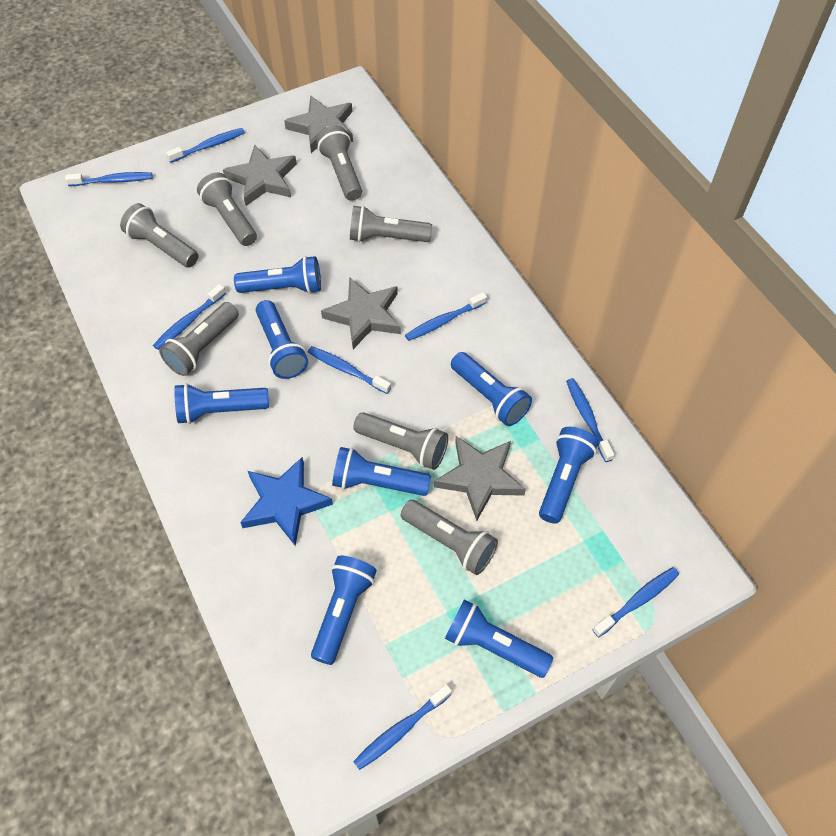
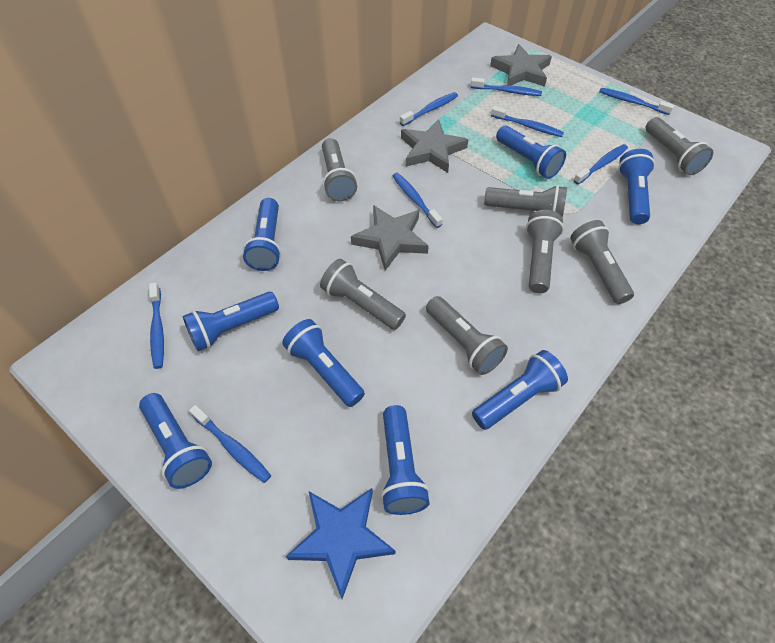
grey star: [223,145,297,206] [284,95,353,153] [321,277,401,349] [434,436,526,521] = 4 -> [351,205,429,270] [401,119,468,173] [490,44,552,87] = 3

